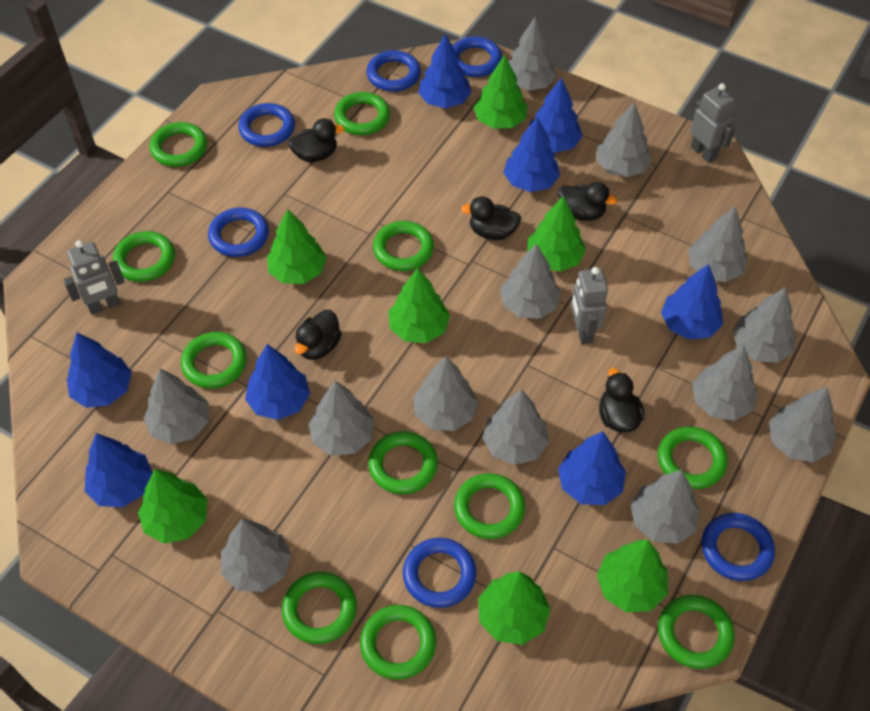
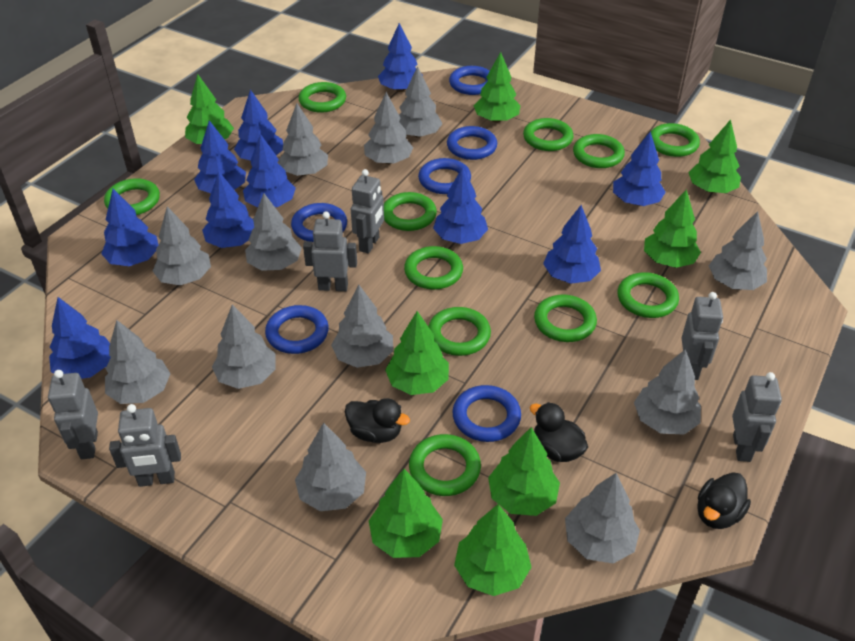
black duck: [288,118,344,162] [294,310,342,360] [461,197,521,240] [558,182,617,221] [599,368,645,432] = 5 -> [345,398,410,443] [530,402,588,462] [697,472,751,529] = 3
blue tree: [67,332,132,408] [85,433,153,507] [245,344,310,420] [418,34,472,108] [503,117,560,192] [529,78,582,153] [558,431,626,505] [661,264,723,340] = 8 -> [49,297,111,379] [101,189,159,266] [194,120,246,193] [202,171,254,248] [234,89,283,160] [243,134,296,208] [378,23,423,92] [433,167,488,244] [543,205,601,284] [613,131,665,206] = 10
green tree: [138,469,208,544] [267,209,327,284] [388,268,450,343] [473,55,528,129] [478,571,551,645] [527,196,586,272] [597,540,668,613] = 7 -> [185,74,234,144] [369,469,443,558] [385,311,449,395] [454,504,532,596] [474,52,520,123] [488,427,560,516] [644,189,701,268] [688,119,741,193] = 8
grey robot: [63,240,125,315] [571,267,608,344] [690,83,735,163] = 3 -> [48,370,98,459] [109,404,181,487] [303,212,357,291] [351,169,384,254] [681,292,723,380] [732,372,782,462] = 6
grey tree: [143,369,209,444] [221,519,291,592] [308,381,374,456] [413,356,478,431] [483,389,549,465] [500,243,561,319] [508,16,557,91] [596,102,652,177] [630,470,700,544] [689,207,749,282] [692,345,758,421] [732,287,795,363] [769,387,836,462] = 13 -> [105,320,171,404] [153,207,211,285] [212,305,276,389] [245,193,302,271] [278,103,328,176] [295,423,366,511] [331,285,393,368] [364,92,413,164] [399,66,443,138] [565,473,640,564] [634,349,701,434] [709,211,767,290] = 12

